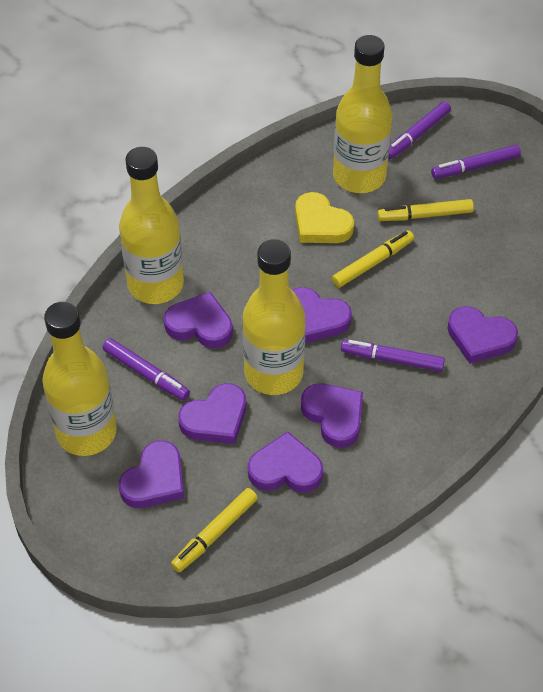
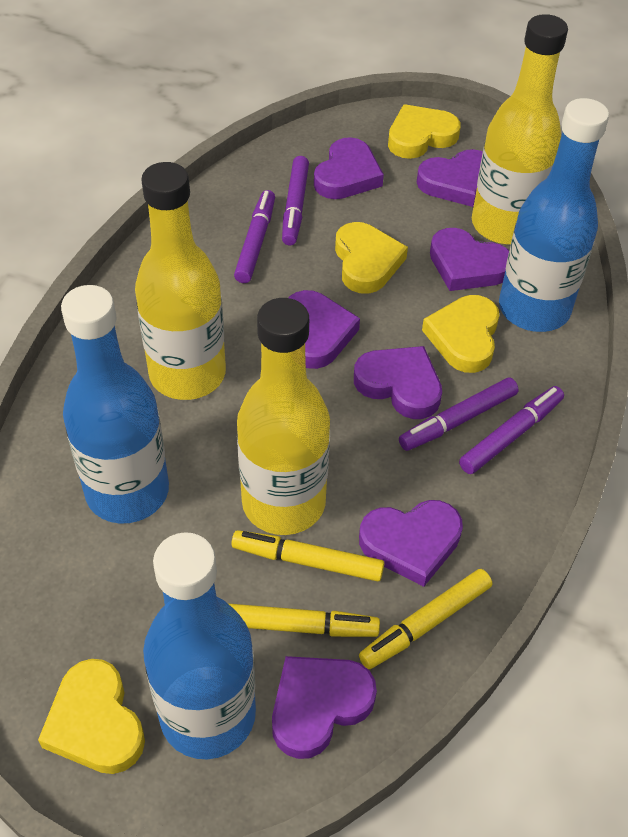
blue bottle: none = 0 -> [61,285,169,524] [143,532,256,759] [499,98,609,332] = 3
yellow bottle: [42,302,117,456] [119,147,184,304] [242,239,306,395] [333,35,392,193] = 4 -> [135,162,226,400] [237,298,330,535] [472,14,568,244] = 3
yellow heart: [295,192,354,243] = 1 -> [38,659,145,774] [335,222,408,294] [388,104,461,159] [422,295,500,373] = 4

